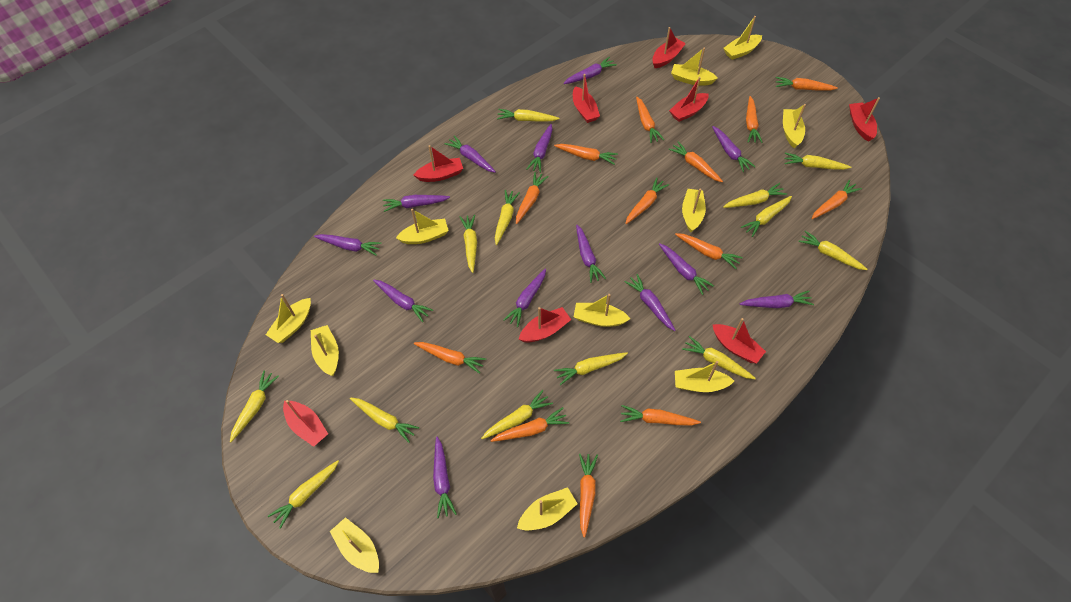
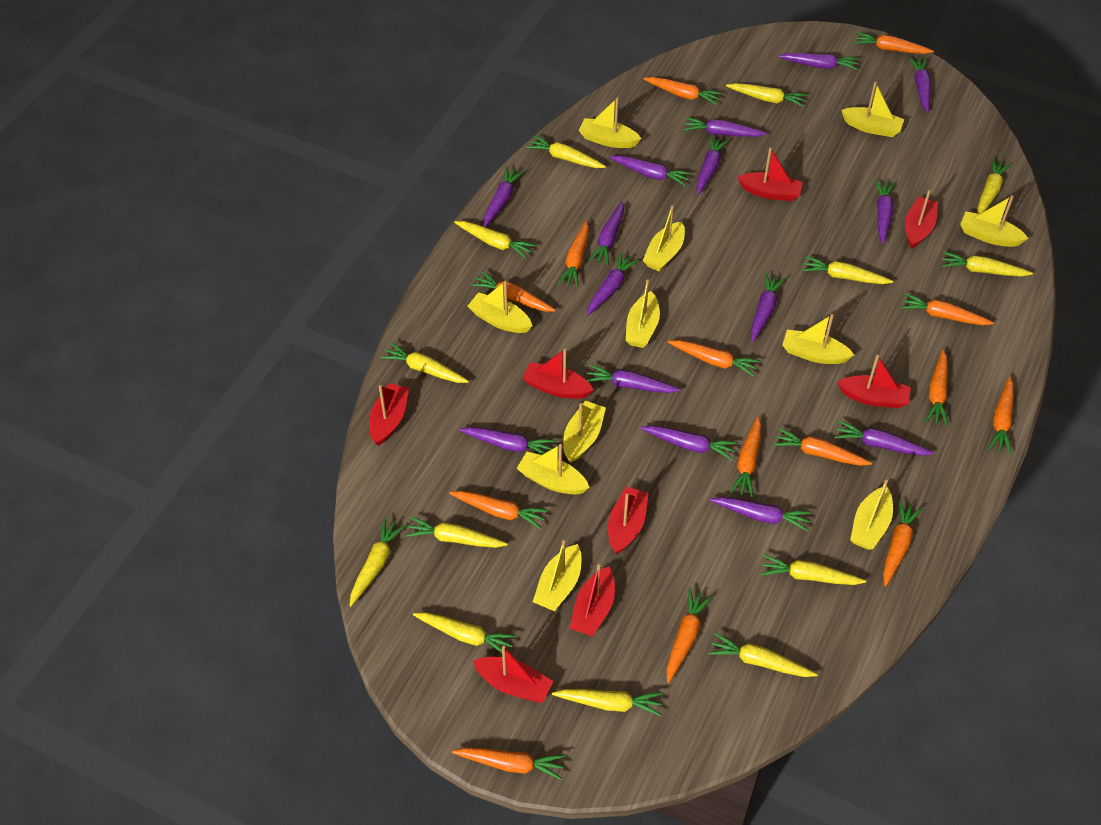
orange carrot: [414,342,486,374] [490,407,569,442] [516,172,549,224] [554,144,618,165] [579,453,598,538] [620,405,701,426] [625,178,669,224] [636,97,664,143] [668,141,723,182] [675,233,743,269] [746,96,763,143] [776,77,838,91] [811,179,862,219] = 13 -> [449,491,548,529] [452,748,565,780] [471,271,556,312] [558,221,589,287] [644,77,722,105] [666,588,712,683] [668,340,760,377] [730,416,761,498] [773,428,872,466] [854,32,934,54] [883,500,923,586] [901,293,994,325] [925,349,948,426] [988,376,1014,454] = 14
purple carrot: [314,234,382,256] [373,279,433,322] [383,195,450,212] [433,437,457,518] [444,135,496,173] [503,269,546,327] [527,124,553,173] [563,57,617,84] [576,225,606,283] [624,274,675,331] [659,243,714,295] [712,126,756,172] [739,291,814,308] = 13 -> [459,427,556,454] [484,166,524,227] [587,252,639,316] [587,365,681,393] [588,202,624,266] [609,155,692,186] [640,425,738,460] [683,117,767,137] [696,135,729,195] [710,497,812,532] [751,273,786,342] [779,53,858,70] [834,420,934,456] [874,180,894,244] [909,57,931,112] = 15

